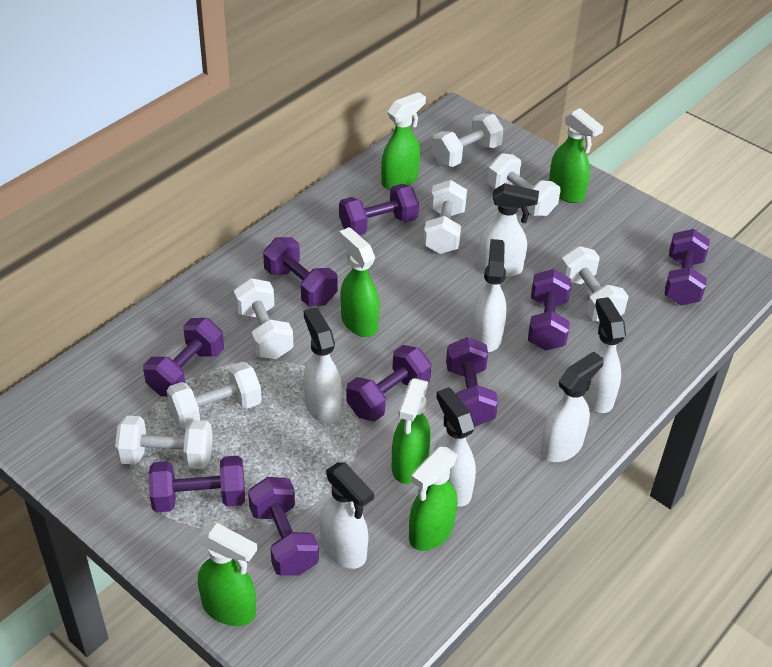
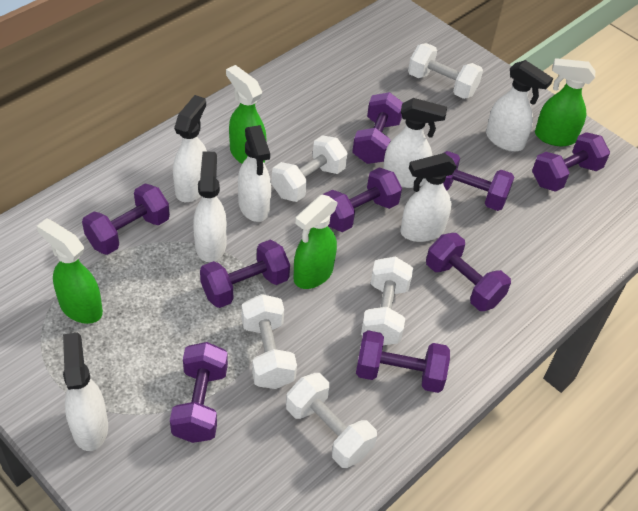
green spray bottle: [198,523,257,626] [339,227,379,337] [381,92,426,190] [392,378,431,484] [409,447,458,551] [549,108,603,203] = 6 -> [37,218,103,324] [226,65,267,164] [294,195,338,289] [535,58,595,146] = 4
white dumbbell: [115,415,213,469] [167,362,262,430] [234,278,293,359] [423,180,467,254] [431,113,504,167] [487,153,561,216] [560,246,629,322] = 7 -> [242,294,297,389] [271,135,348,202] [286,373,377,468] [361,257,413,345] [408,43,483,99] = 5

